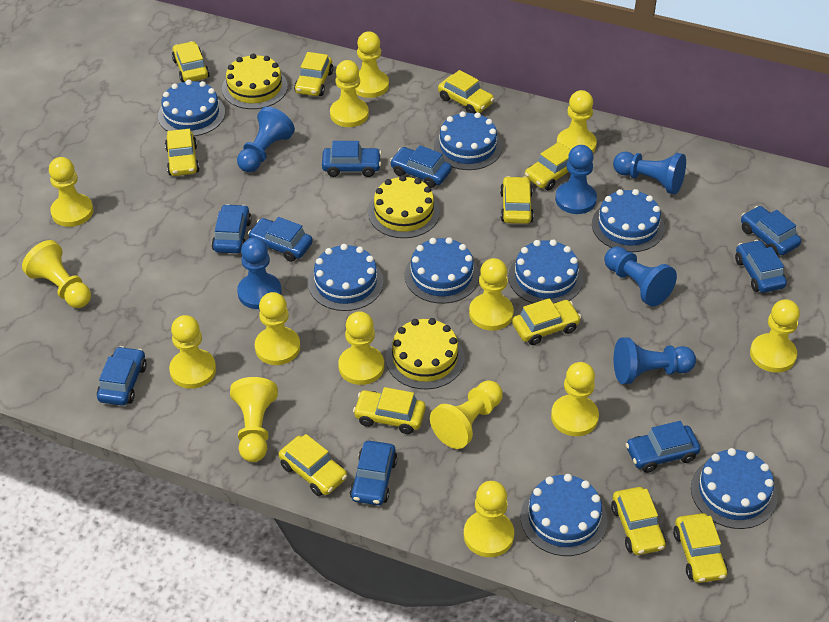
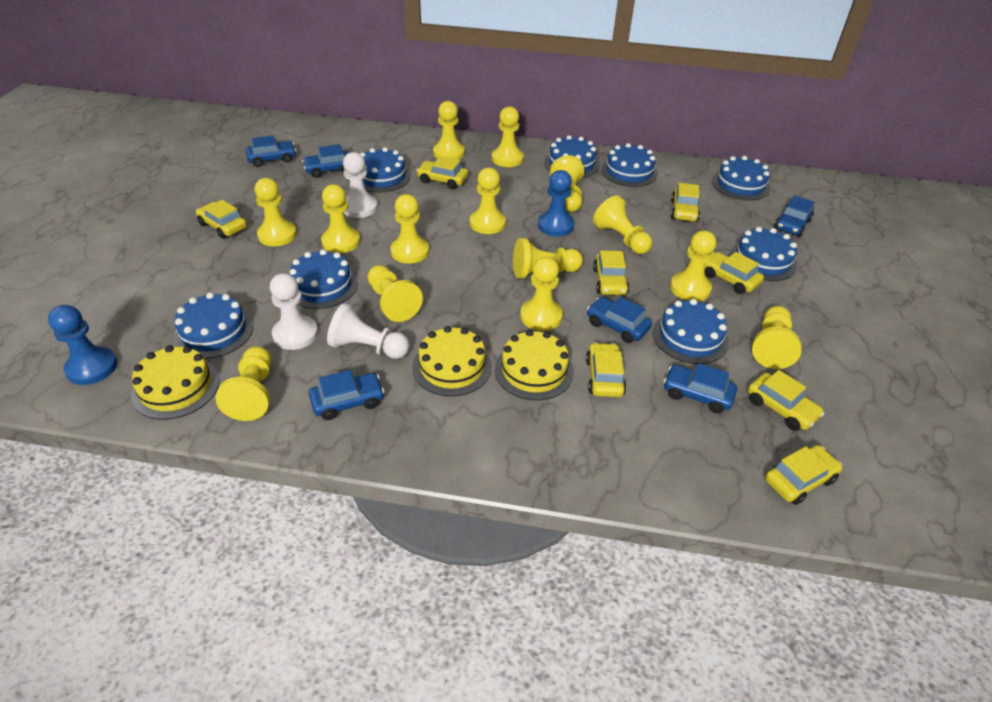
blue car: [97,346,147,406] [212,204,251,253] [248,217,313,262] [322,141,381,177] [350,441,397,505] [390,145,452,188] [626,421,700,473] [735,240,787,293] [741,206,801,255] = 9 -> [245,135,296,167] [302,144,350,178] [309,370,385,420] [587,297,652,343] [664,363,737,414] [774,195,814,237] = 6
blue pawn: [237,107,295,172] [237,237,282,309] [555,145,597,214] [604,246,677,307] [613,152,686,194] [613,338,696,384] = 6 -> [48,305,117,385] [538,170,574,237] = 2
white pawn: none = 0 -> [270,273,318,350] [327,303,410,359] [343,152,378,218] = 3
yellow car: [165,129,200,176] [172,41,210,82] [279,434,347,496] [294,52,333,96] [353,387,426,434] [438,70,494,113] [500,176,534,224] [512,298,581,345] [525,142,571,190] [611,487,666,555] [673,513,728,583] = 11 -> [196,200,247,239] [416,156,468,189] [586,342,626,397] [593,250,629,295] [671,183,700,222] [705,252,764,294] [748,370,824,431] [765,445,842,505] = 8

